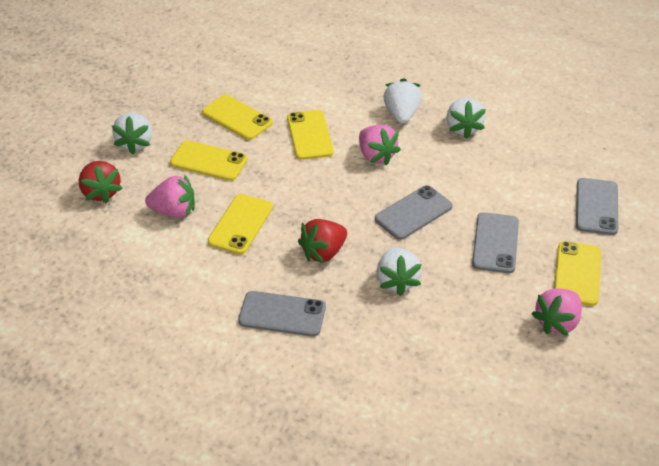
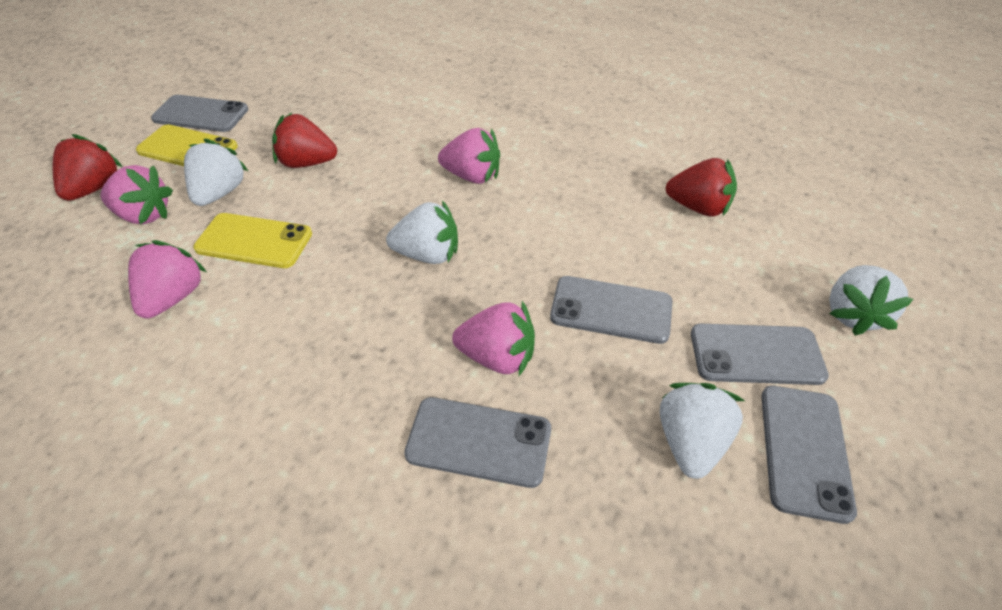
grey phone: [238,291,326,337] [375,185,453,240] [472,212,519,273] [576,178,618,235] = 4 -> [151,95,248,132] [404,397,551,488] [550,276,672,344] [691,324,829,385] [761,386,857,524] = 5
pink strawberry: [145,174,195,218] [359,124,401,166] [532,288,582,336] = 3 -> [101,165,173,224] [128,240,206,318] [438,128,500,184] [452,301,535,376] = 4
red strawberry: [79,161,123,204] [298,219,347,264] = 2 -> [53,134,122,201] [272,113,337,168] [666,158,737,216] = 3
yellow phone: [170,140,248,181] [202,95,273,140] [208,194,273,255] [287,110,334,160] [554,241,601,306] = 5 -> [136,125,238,166] [193,213,312,268] = 2

